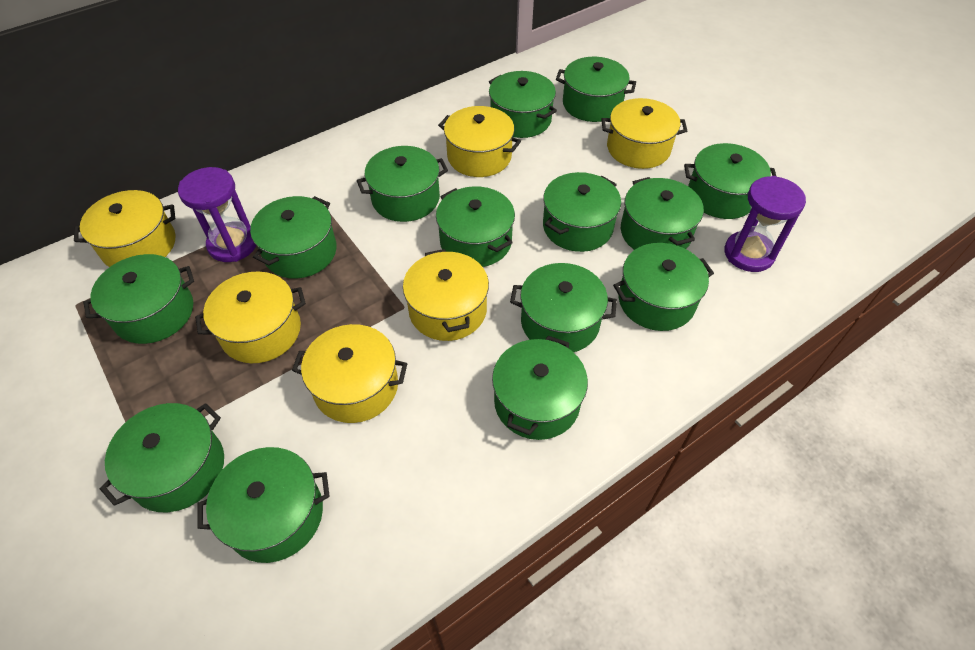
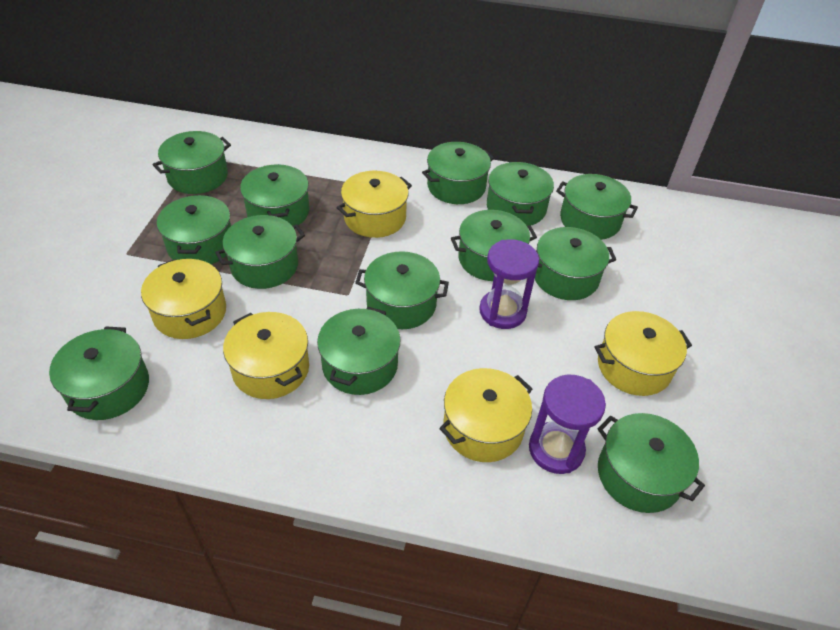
green pot: [83,254,194,344] [100,403,224,512] [197,447,330,563] [250,196,337,279] [357,146,448,222] [436,186,515,267] [489,71,557,138] [492,336,588,440] [510,263,617,352] [543,172,621,252] [556,57,636,122] [613,243,714,331] [621,177,704,250] [684,143,776,219] = 14 -> [49,326,149,420] [153,131,231,194] [157,195,231,264] [215,215,305,289] [240,164,310,226] [317,307,401,395] [355,251,449,329] [422,142,494,204] [451,210,537,281] [487,162,554,226] [535,227,616,300] [556,174,638,240] [598,413,705,513] = 13
yellow pot: [74,190,176,267] [195,271,306,363] [292,324,407,423] [403,249,489,341] [438,106,521,177] [601,98,687,169] = 6 -> [141,259,226,339] [223,312,309,399] [336,171,412,238] [439,368,532,462] [594,311,692,396] = 5

